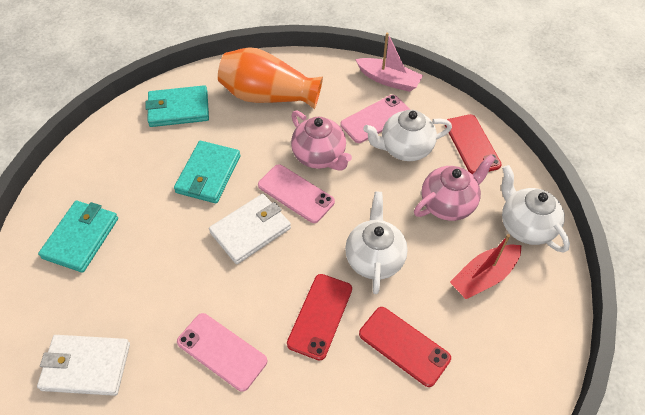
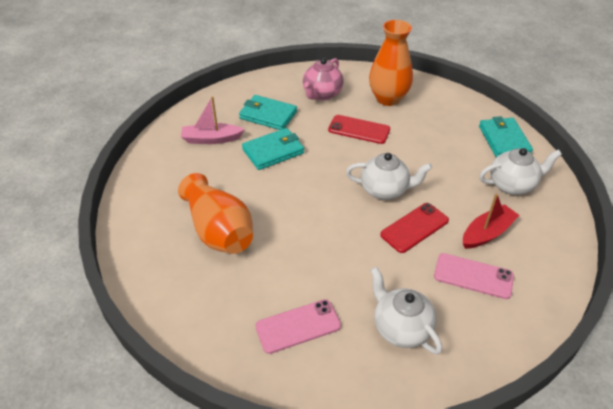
orange vase: [218,47,323,109] = 1 -> [178,173,253,254] [369,20,413,106] = 2
pink phone: [177,313,267,392] [258,164,335,223] [340,95,411,143] = 3 -> [255,299,341,354] [434,253,514,299] = 2
pink teapot: [291,110,352,171] [414,155,496,221] = 2 -> [303,58,344,100] = 1
red phone: [287,274,352,361] [359,307,451,387] [445,114,502,174] = 3 -> [328,115,390,144] [380,203,449,253] = 2
white wallet: [37,335,130,396] [209,194,291,264] = 2 -> none = 0

